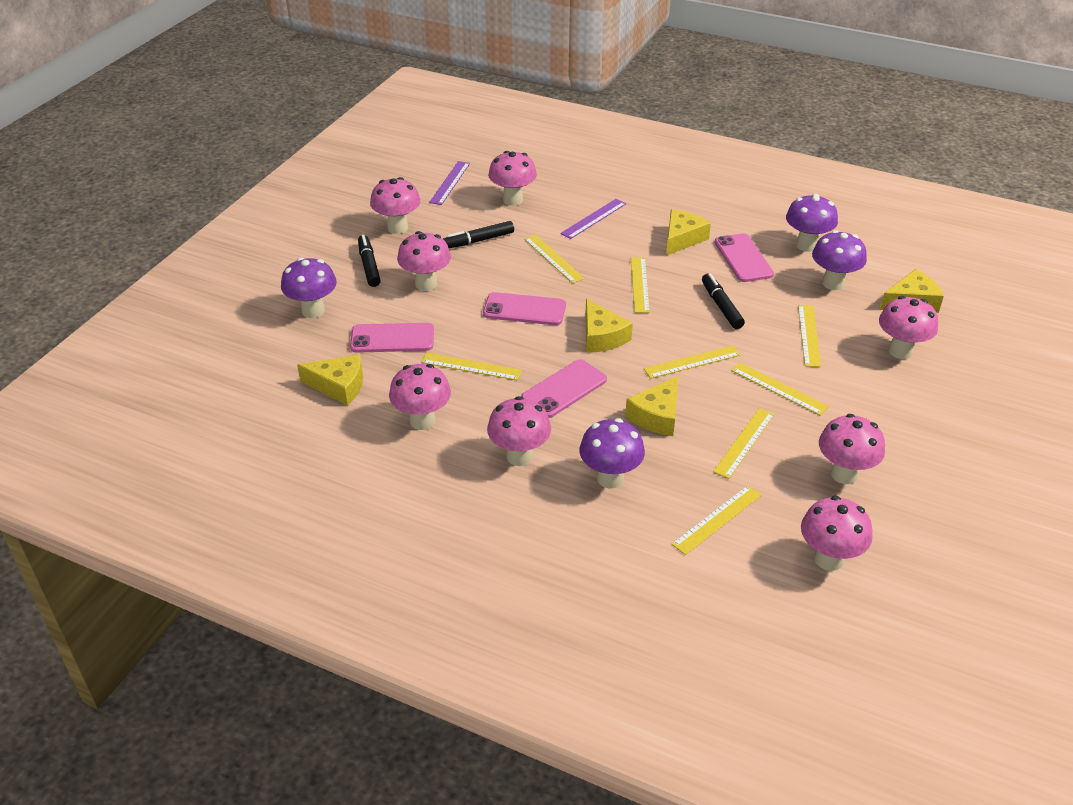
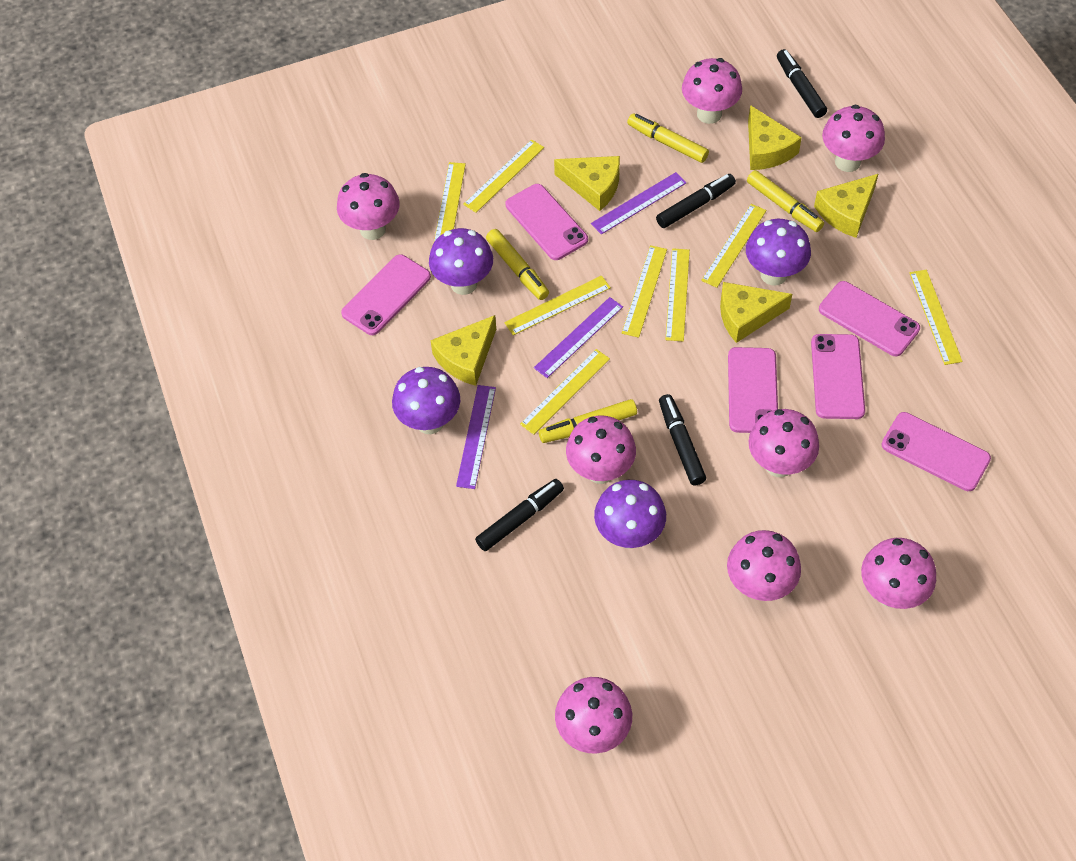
black marker: [358,235,381,287] [443,221,514,248] [702,273,745,329] = 3 -> [475,479,564,551] [656,174,736,228] [659,394,706,486] [777,49,827,118] = 4
pink phone: [350,323,434,353] [483,292,566,325] [521,359,607,418] [715,233,774,282] = 4 -> [341,254,431,335] [506,184,588,260] [728,347,778,433] [811,334,865,419] [819,281,920,356] [882,412,991,491] = 6
purple ruler: [429,161,470,205] [560,199,626,239] = 2 -> [456,385,496,489] [534,297,623,378] [591,172,687,235] = 3
yellow marker: none = 0 -> [486,229,549,300] [539,399,637,443] [627,113,709,163] [747,170,824,232] = 4

